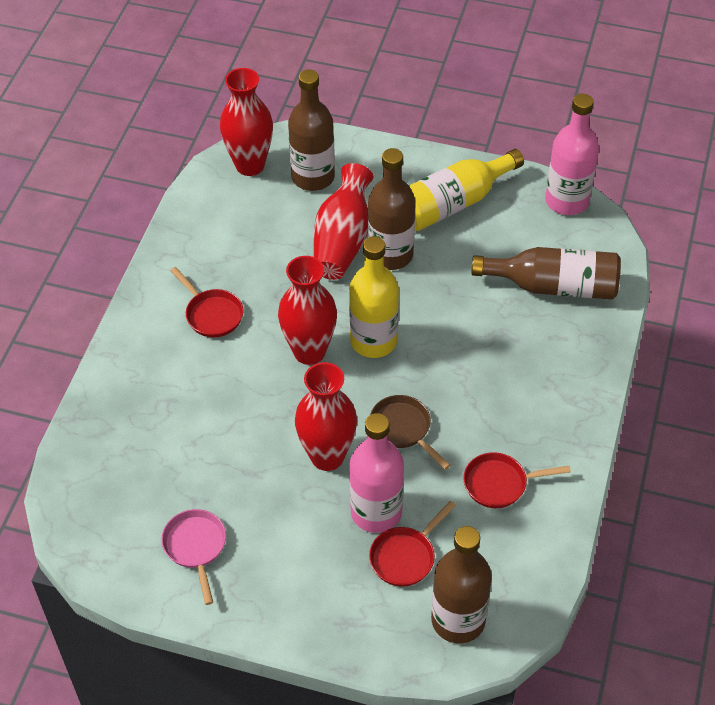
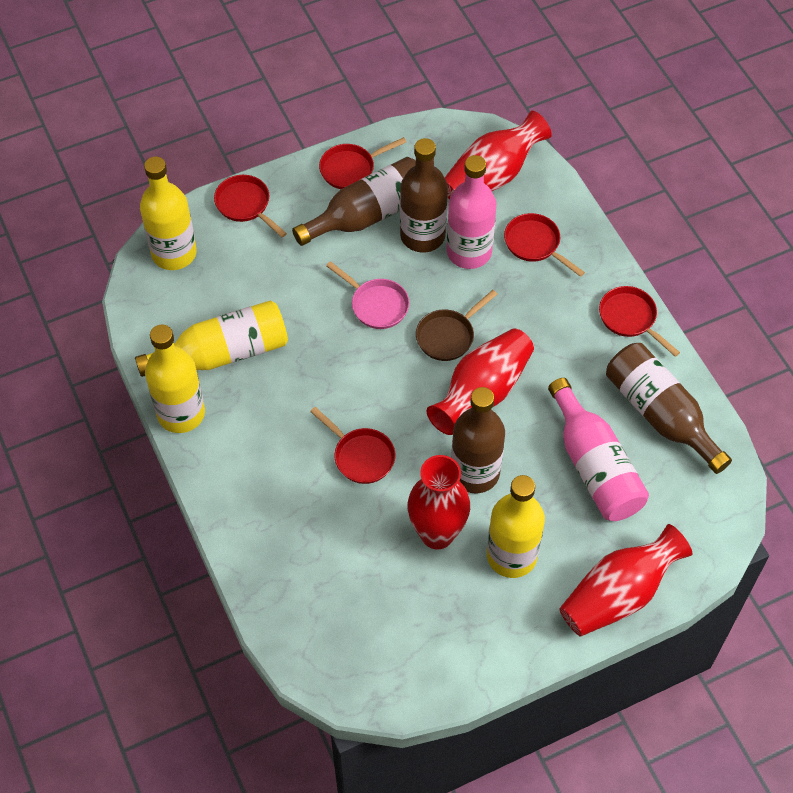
red pan: [170,267,244,338] [369,501,456,587] [463,452,571,508] = 3 -> [214,175,287,237] [310,407,396,484] [319,137,406,189] [504,213,585,277] [599,286,680,357] = 5
yellow bottle: [349,236,399,358] [409,149,524,231] = 2 -> [135,300,288,377] [140,157,197,270] [145,324,205,433] [487,475,545,578] = 4

